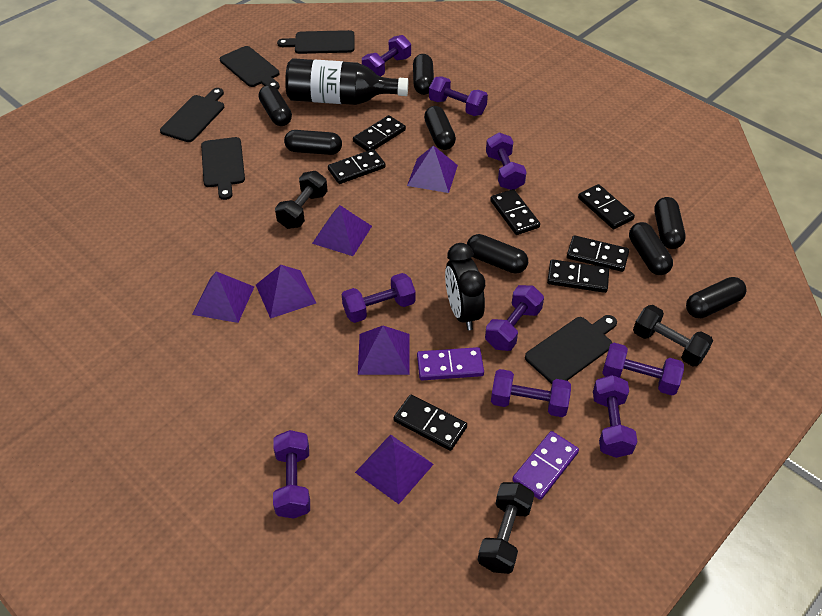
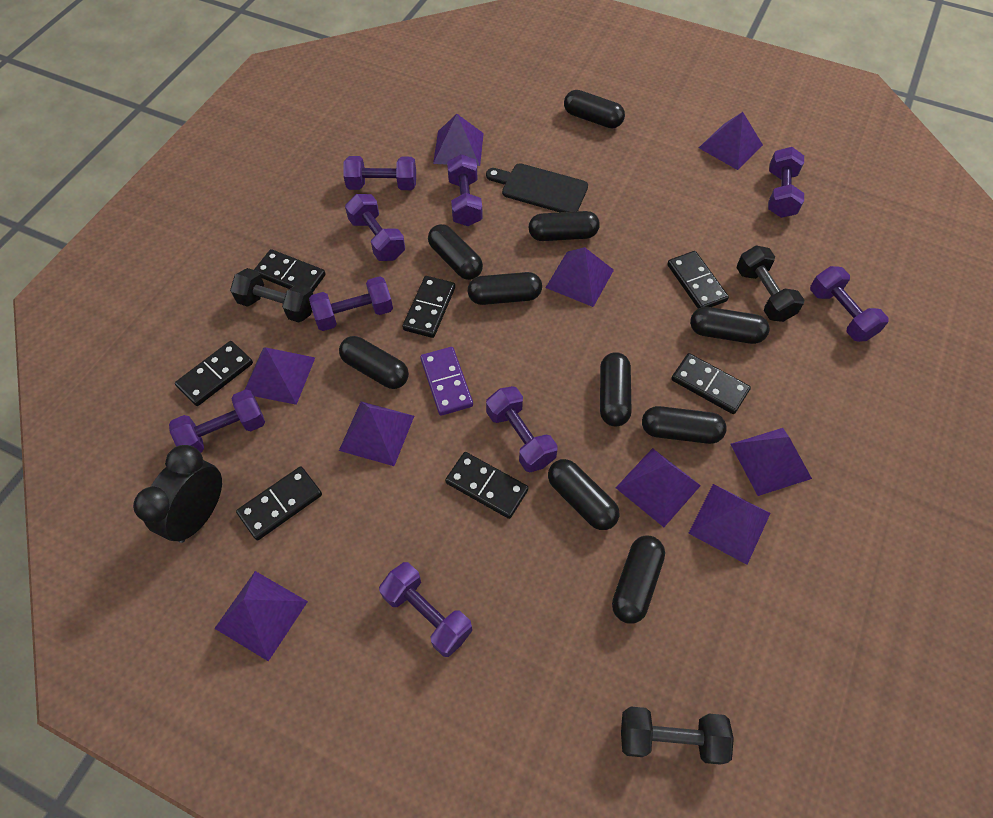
black bottle: [285,58,408,105] = 1 -> none = 0
black capsule: [259,85,292,126] [284,130,342,155] [413,54,434,95] [424,106,456,150] [467,234,528,274] [629,222,673,275] [654,197,686,249] [686,277,746,318] = 8 -> [339,336,409,389] [428,224,483,280] [468,272,542,305] [529,211,600,241] [548,459,619,530] [564,90,625,128] [600,352,631,426] [612,535,665,624] [642,406,727,444] [690,307,770,344] = 10
black cutting board: [160,88,224,142] [201,137,245,200] [220,46,280,90] [277,30,354,54] [525,315,617,384] = 5 -> [486,163,588,212] = 1
purple domino: [417,347,484,380] [512,431,579,500] = 2 -> [420,347,473,416] = 1
purple pyramid: [192,271,254,323] [256,265,316,319] [312,205,372,256] [355,434,434,504] [358,326,409,375] [407,145,458,193] = 6 -> [214,571,308,661] [245,347,315,405] [339,401,414,466] [433,114,484,166] [545,247,614,307] [616,448,701,527] [688,484,770,565] [699,112,763,170] [730,428,812,496] = 9

